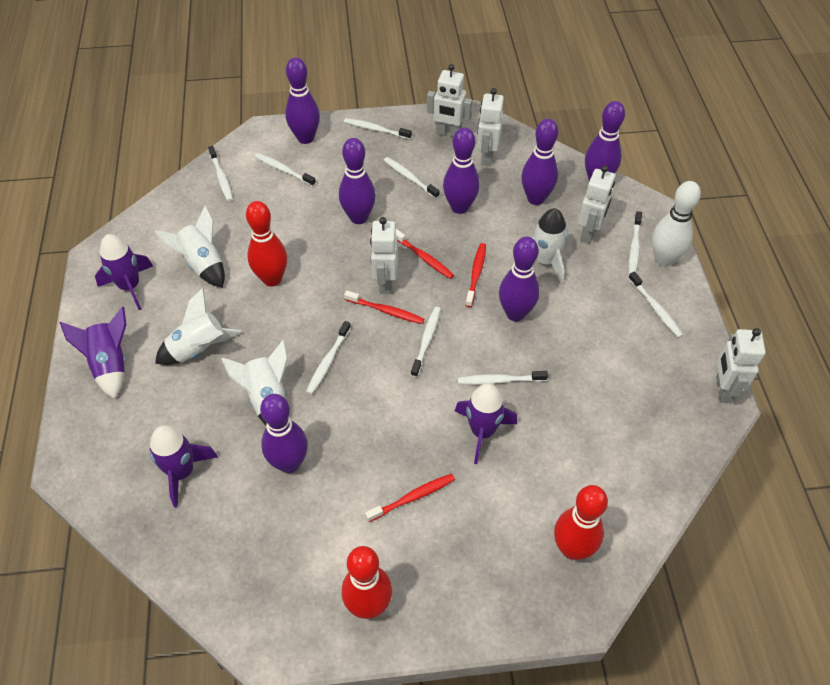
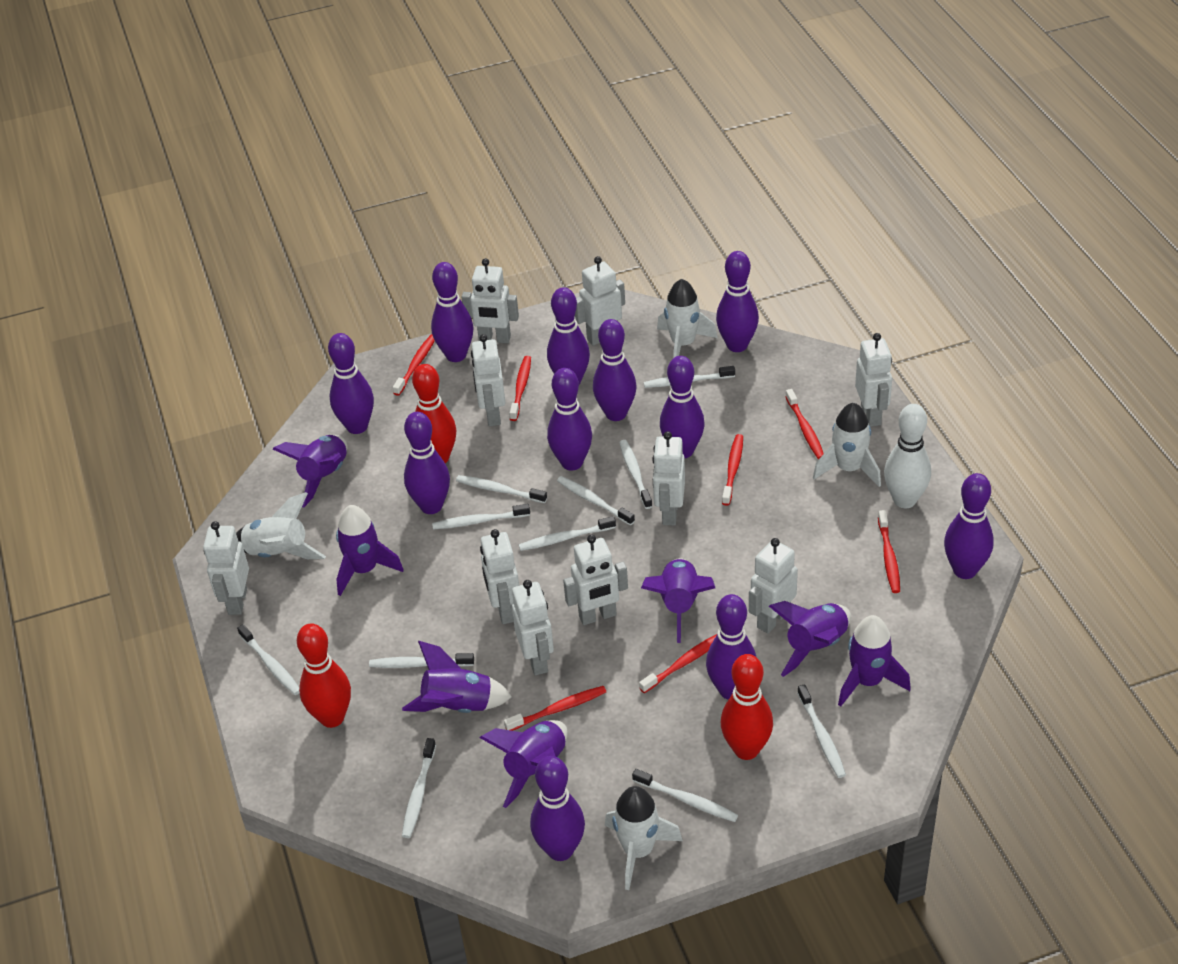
purple bowling pin: [260,394,308,473] [285,57,320,144] [339,138,376,224] [443,127,480,214] [499,237,540,321] [521,119,558,205] [585,101,625,181] = 7 -> [328,333,374,434] [404,412,450,514] [431,262,474,362] [530,756,585,861] [547,287,590,385] [547,368,592,470] [593,319,637,421] [660,356,704,458] [706,594,756,700] [716,251,759,352] [944,473,994,579] = 11
purple rocket: [60,307,126,399] [95,234,153,310] [150,425,218,508] [455,383,517,464] = 4 -> [273,435,347,507] [336,505,404,596] [402,641,512,713] [480,720,568,808] [641,558,715,643] [769,601,851,677] [838,615,911,707] = 7
red toothbrush: [344,291,424,324] [365,474,455,522] [396,229,454,279] [465,243,486,307] = 4 -> [393,334,435,396] [504,686,606,731] [509,356,531,421] [639,634,717,693] [722,434,743,506] [785,389,824,459] [878,510,900,593] = 7
white robot: [370,217,398,294] [427,64,472,137] [477,88,504,166] [578,165,615,243] [716,328,766,403] = 5 -> [203,521,249,615] [462,258,519,343] [471,334,506,426] [480,529,519,624] [512,580,554,675] [563,534,628,625] [575,256,625,346] [652,431,685,526] [749,538,798,634] [855,333,892,427] = 10
white toothbrush: [208,146,233,201] [255,153,316,186] [306,321,351,395] [344,118,412,139] [384,157,439,199] [411,307,441,377] [458,371,548,385] [628,271,683,338] [629,211,642,275] = 9 -> [237,624,300,695] [369,653,474,668] [402,738,436,838] [432,504,530,530] [456,475,547,503] [519,516,616,551] [557,476,635,525] [619,440,652,509] [632,769,738,822] [644,366,735,388] [797,684,846,778] = 11

